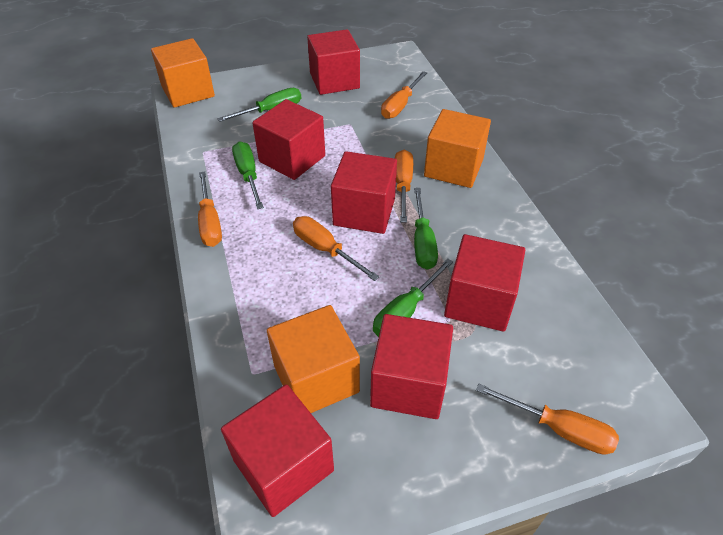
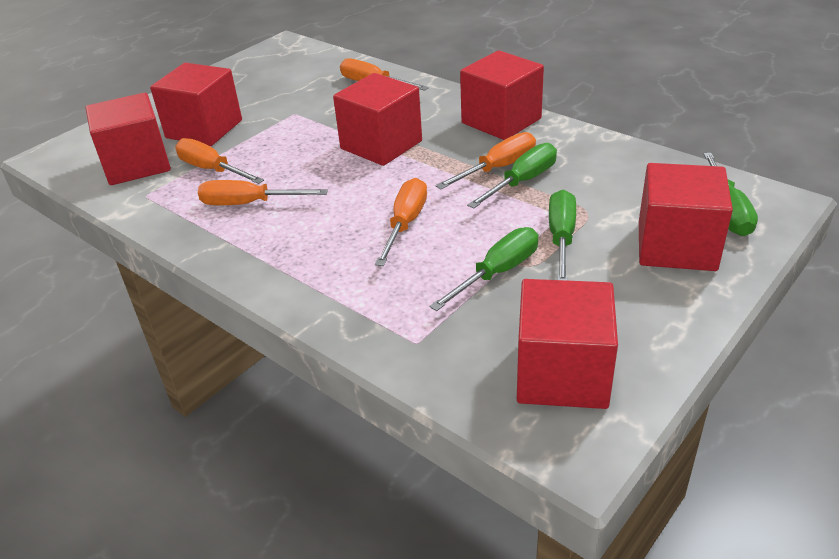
orange cube: [151,38,215,108] [267,305,360,413] [424,109,491,188] = 3 -> none = 0

